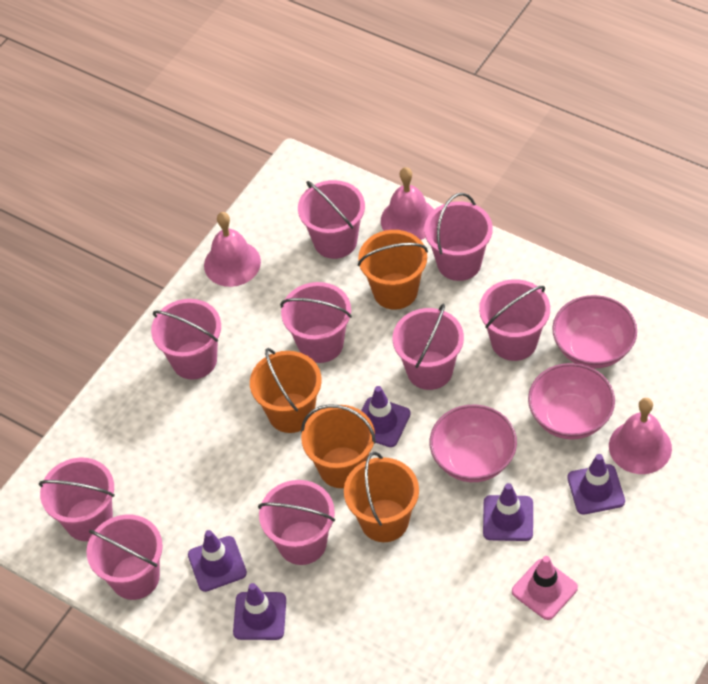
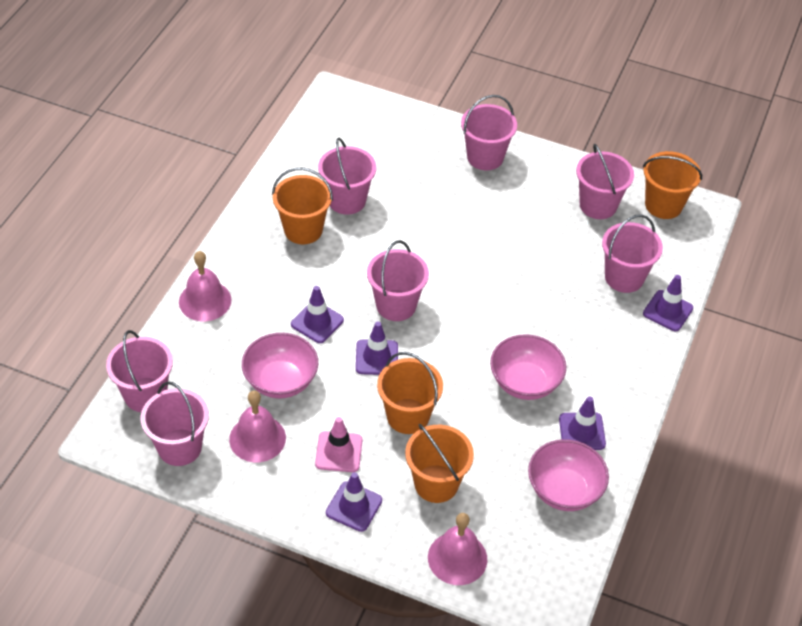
pink bucket: [39,458,115,541] [86,515,163,600] [151,299,221,380] [258,480,335,565] [280,282,352,363] [298,180,365,259] [392,304,464,390] [424,193,493,281] [479,279,550,361] = 9 -> [106,330,173,412] [141,381,209,466] [318,138,376,215] [367,240,429,321] [461,95,517,170] [576,144,634,219] [602,214,663,293] = 7

